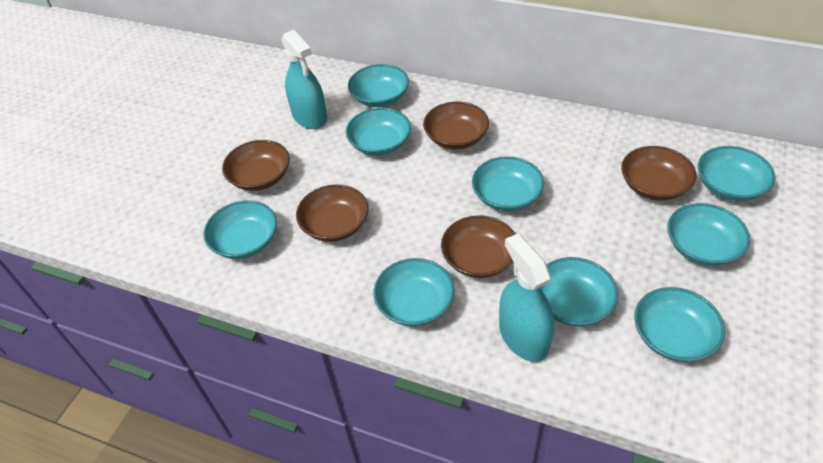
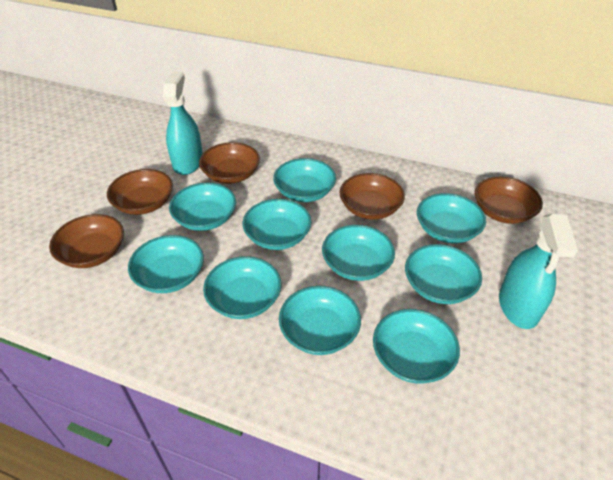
turquoise bowl: [203,201,277,259] [346,108,411,156] [348,64,409,107] [373,258,455,326] [472,156,544,211] [541,257,618,326] [634,287,725,362] [667,203,750,266] [698,146,776,201] = 9 -> [128,235,204,293] [169,183,236,231] [203,256,281,319] [243,199,312,250] [273,158,336,202] [279,286,361,355] [322,225,395,281] [373,309,460,384] [405,244,482,304] [417,193,486,243] = 10

